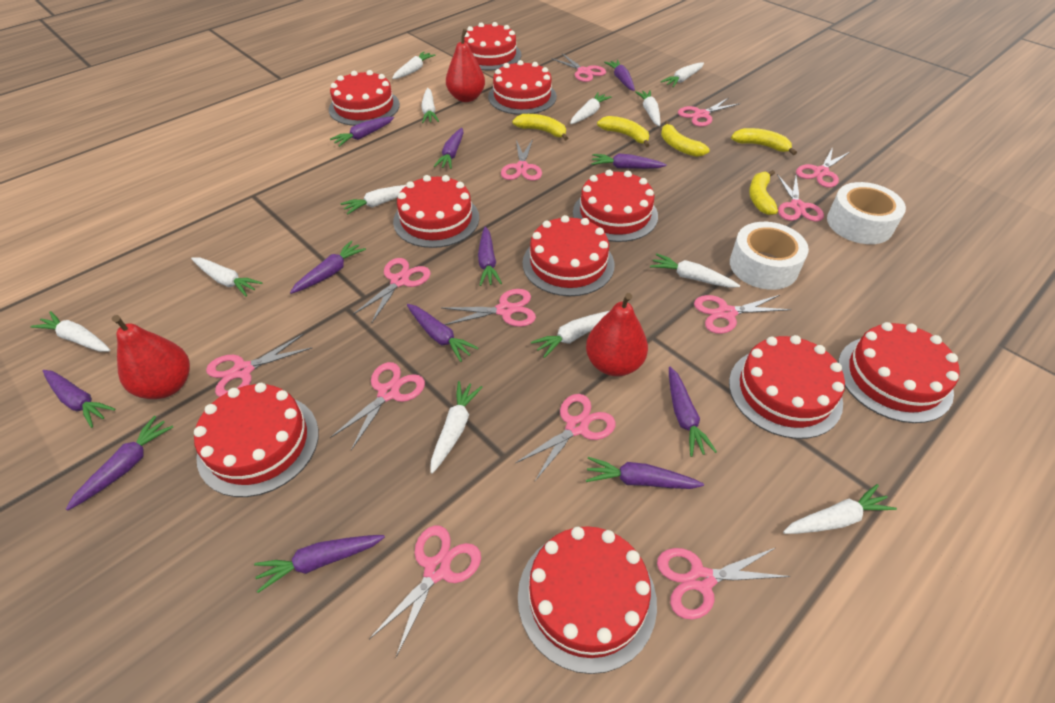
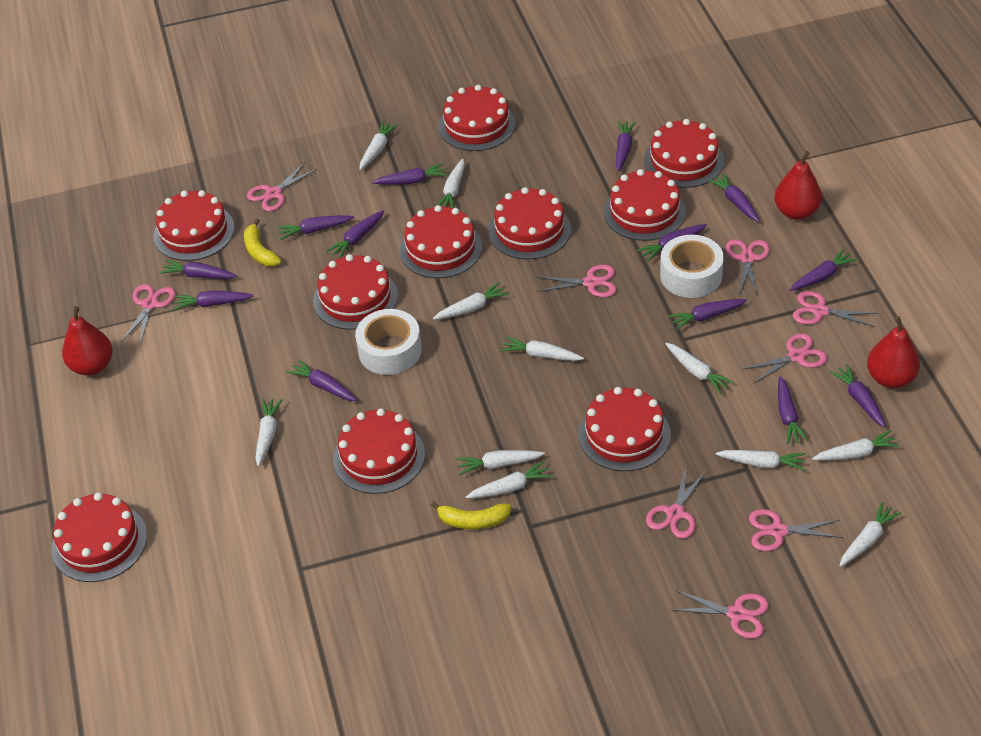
pink scissors: [206,334,312,397] [330,362,425,450] [353,258,431,324] [369,525,481,657] [441,289,536,327] [501,139,542,181] [516,394,616,481] [551,53,606,82] [657,548,791,620] [678,98,741,127] [694,295,791,334] [777,174,824,221] [796,147,850,188] = 13 -> [122,284,176,345] [247,162,317,212] [536,265,617,297] [646,467,707,539] [672,590,769,639] [726,239,770,296] [742,333,827,384] [749,509,843,551] [793,291,878,327] = 9
purple carrot: [43,370,116,428] [66,416,173,511] [254,535,385,593] [290,241,366,294] [330,117,394,147] [407,304,478,362] [434,128,464,169] [478,227,502,286] [586,457,704,489] [591,153,667,169] [604,60,635,91] [669,367,717,457] = 12 -> [160,260,237,279] [174,291,254,310] [277,215,354,240] [286,359,357,401] [326,210,384,258] [372,163,447,185] [616,121,636,171] [637,224,707,262] [668,299,747,330] [708,173,760,222] [778,376,808,444] [790,249,857,291] [830,364,886,428] = 13
white carrot: [30,311,110,352] [191,257,262,297] [340,185,406,215] [392,51,436,79] [421,88,439,123] [430,381,482,474] [531,311,609,358] [570,92,612,124] [635,90,660,126] [650,253,740,288] [661,62,704,87] [783,484,897,534] = 12 -> [255,399,283,466] [360,121,398,170] [433,282,509,320] [438,159,465,208] [456,450,545,475] [466,461,552,499] [501,336,584,361] [665,343,734,394] [716,450,806,471] [812,430,900,461] [839,502,901,567] = 11
yellow banana: [512,114,568,141] [597,116,650,147] [661,121,710,157] [731,128,797,155] [749,170,778,215] = 5 -> [244,219,282,266] [431,501,511,529] = 2

